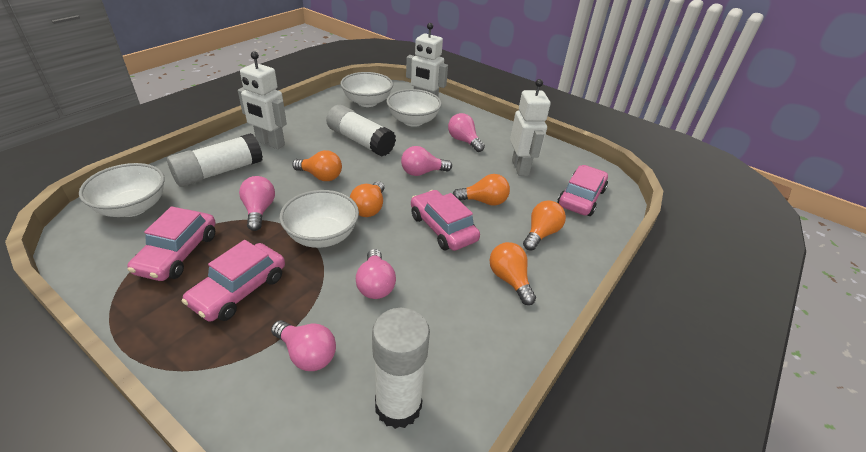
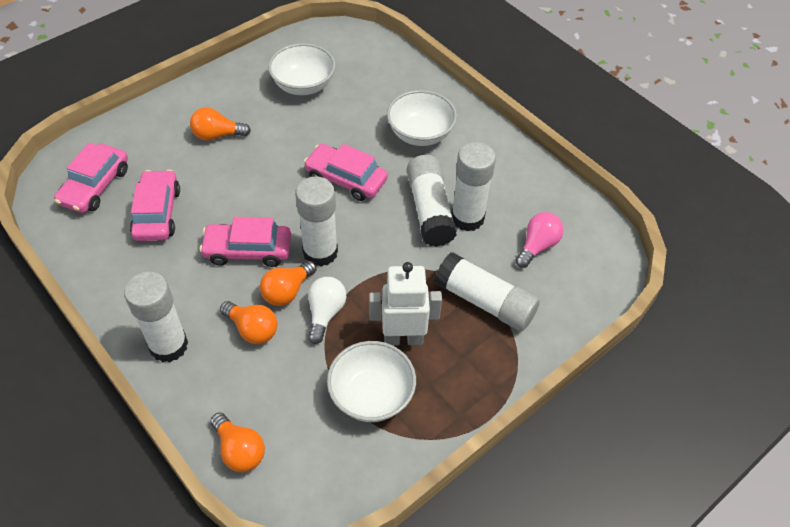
orange light bulb: [293,150,342,181] [350,181,384,217] [453,174,510,206] [489,242,536,305] [523,200,566,251] = 5 -> [190,107,251,141] [210,412,265,472] [220,301,278,344] [260,261,316,306] = 4
pink light bulb: [239,176,275,231] [271,320,336,371] [356,249,396,299] [401,146,452,176] [448,113,485,152] = 5 -> [515,212,564,268] = 1
white bowl: [79,163,165,217] [279,190,359,248] [341,72,393,107] [387,89,442,127] = 4 -> [268,43,335,95] [327,341,416,422] [387,90,457,146] = 3
white glue stick: [167,133,263,187] [326,105,396,156] [372,308,430,429] = 3 -> [124,272,188,363] [295,176,338,267] [407,155,457,247] [434,253,540,331] [451,142,496,231] = 5
white light bulb: none = 0 -> [308,277,346,344] = 1
white robot: [238,51,287,149] [406,23,448,97] [510,79,551,176] = 3 -> [369,262,442,346] = 1

